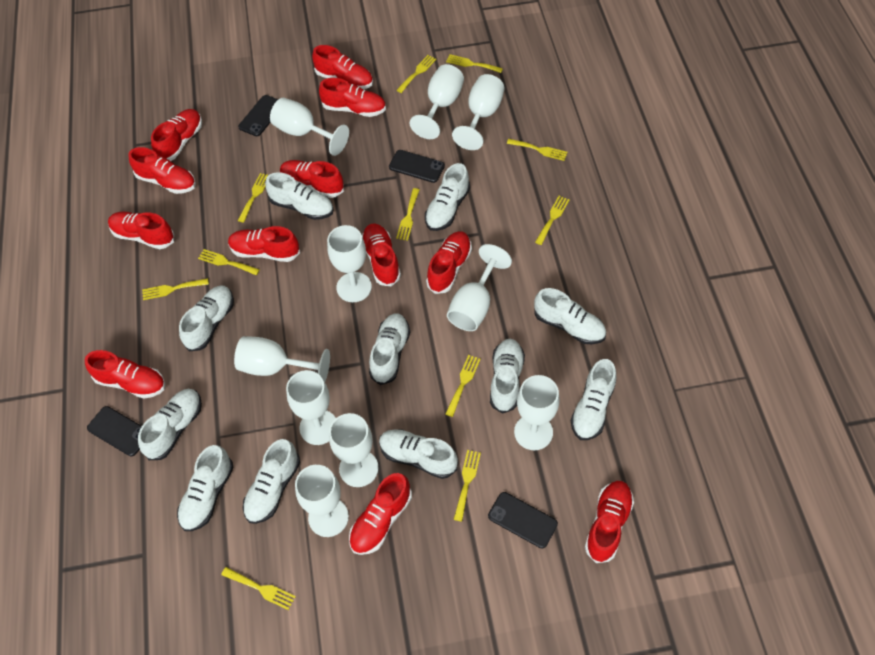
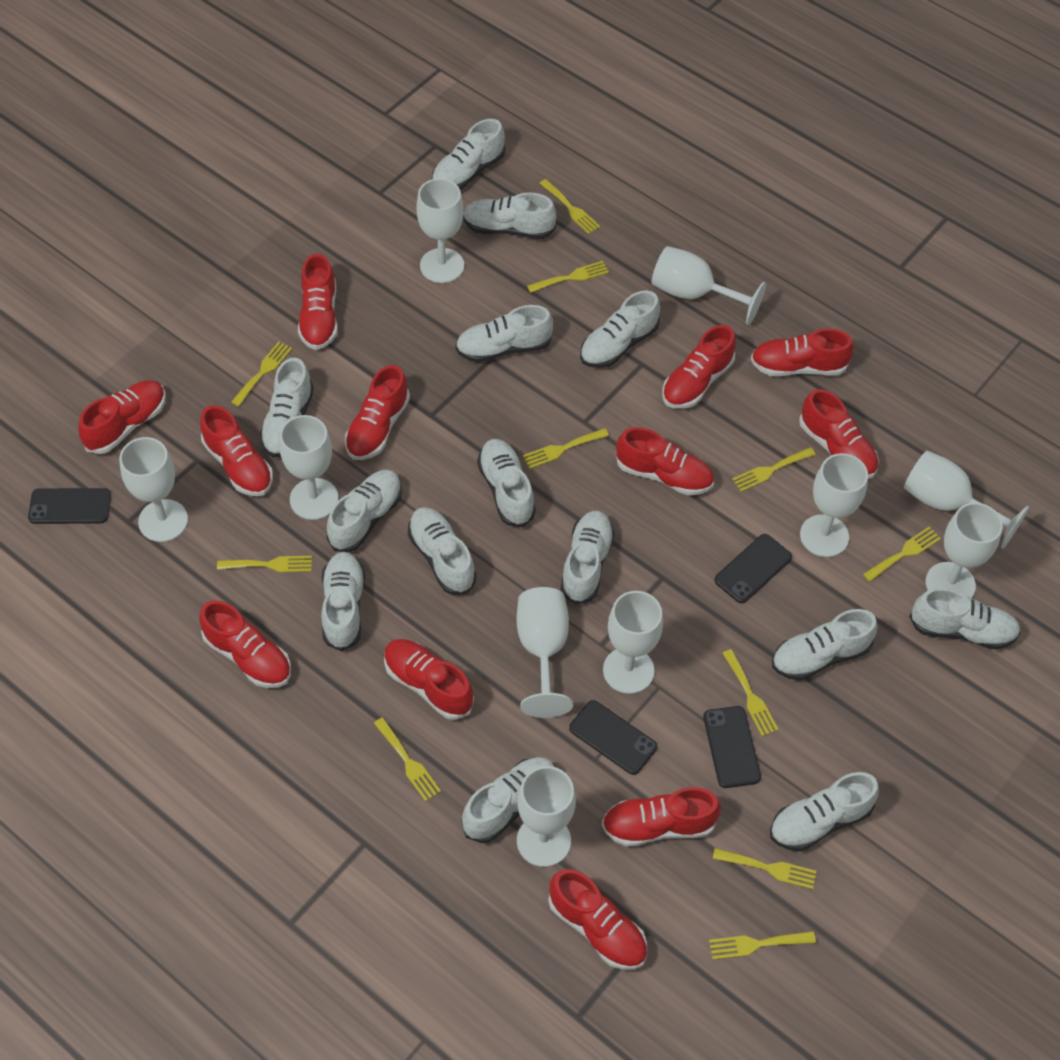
white shoe: [138,389,202,460] [177,445,233,531] [179,285,234,351] [243,439,300,524] [265,172,334,220] [369,313,410,385] [379,429,458,479] [425,163,470,231] [490,339,525,414] [534,288,606,344] [571,359,616,440] = 11 -> [260,358,314,458] [321,552,365,651] [327,469,402,552] [408,507,476,595] [432,119,505,190] [455,305,553,363] [462,757,555,843] [463,192,556,239] [477,439,536,527] [560,511,615,605] [580,290,660,368] [770,772,879,851] [772,609,878,680] [909,588,1021,650] = 14

